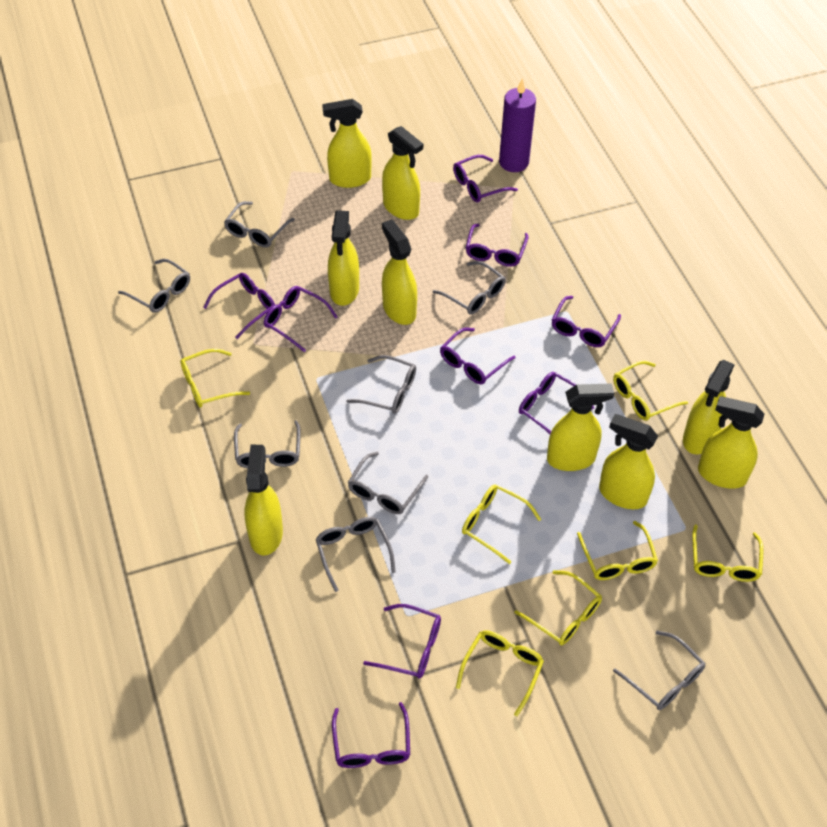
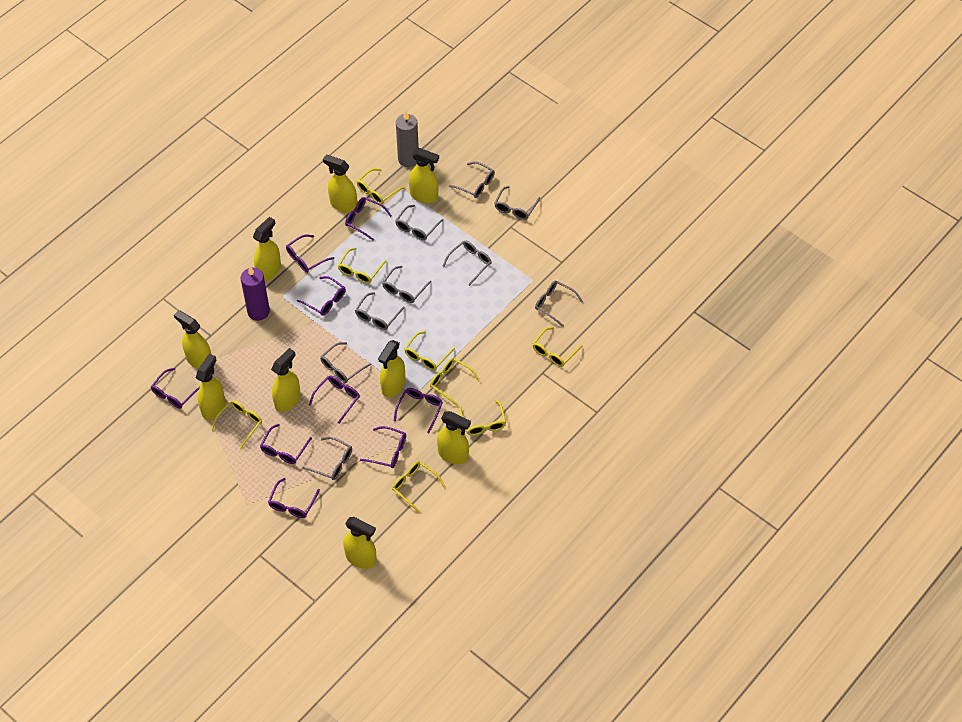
grey candle: none = 0 -> [396,111,419,167] = 1
grey glasses: [118,259,190,313] [224,201,295,248] [234,420,301,468] [316,517,396,592] [346,355,416,414] [348,452,428,514] [433,261,506,314] [613,631,705,710] = 8 -> [303,437,352,480] [320,342,372,383] [355,292,405,330] [382,266,432,303] [395,205,443,240] [443,240,492,286] [449,161,495,198] [494,186,540,220] [535,281,583,327] = 9
yellow glasses: [180,349,250,408] [456,630,544,716] [462,484,541,564] [515,570,602,645] [577,521,658,580] [613,361,688,421] [692,524,763,582] = 7 -> [211,400,262,449] [338,247,387,283] [357,168,405,204] [392,461,445,512] [404,331,455,370] [430,358,480,407] [460,399,506,436] [532,327,583,367] = 8

